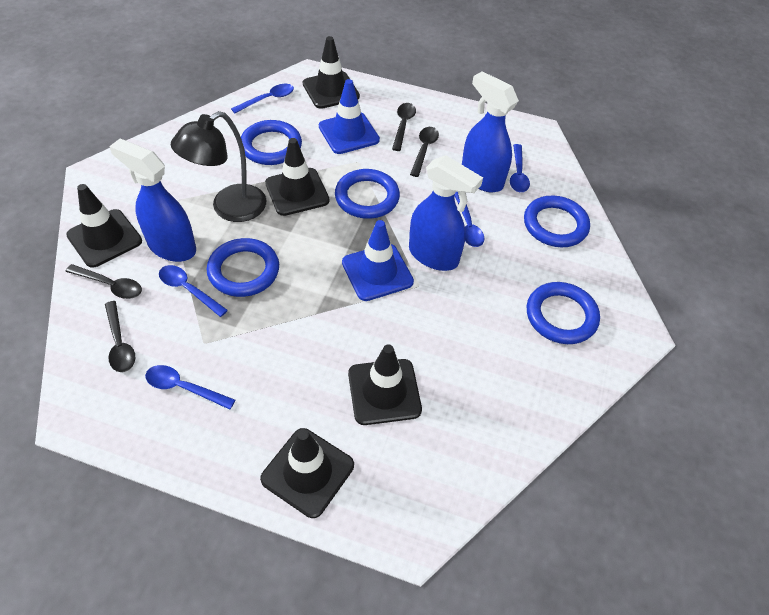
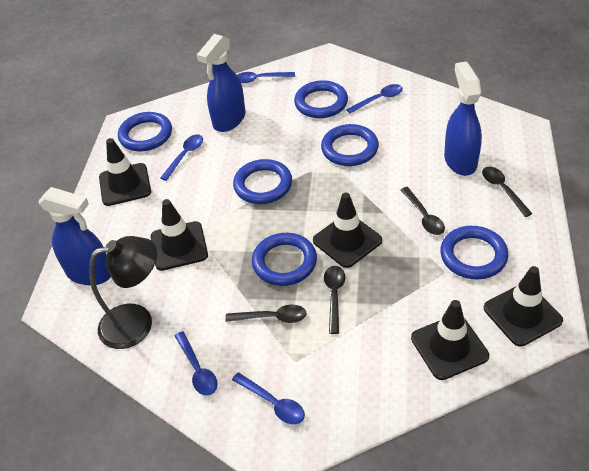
blue ring: [207,238,279,297] [241,120,302,165] [335,169,400,219] [524,196,590,247] [527,282,600,344] = 5 -> [118,112,172,151] [233,159,292,204] [252,233,317,286] [294,80,348,118] [321,124,379,166] [440,226,508,279] = 6
blue traffic cone: [319,79,380,154] [342,220,414,301] = 2 -> none = 0

